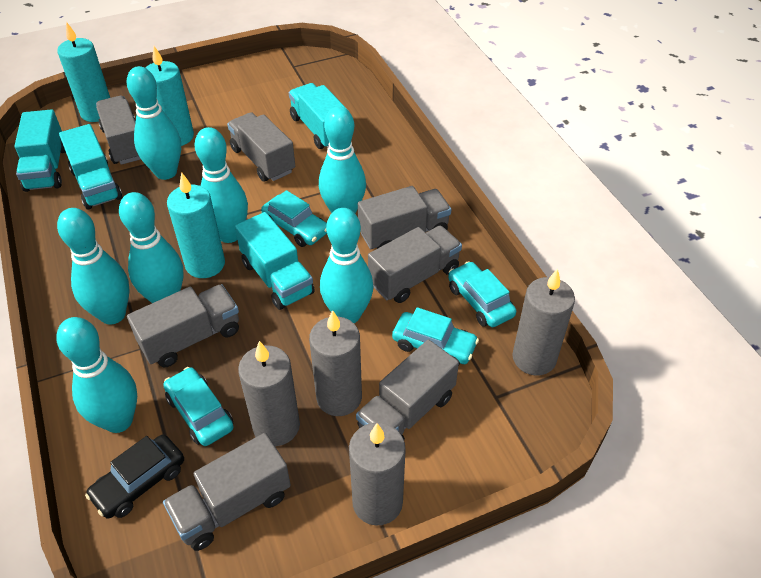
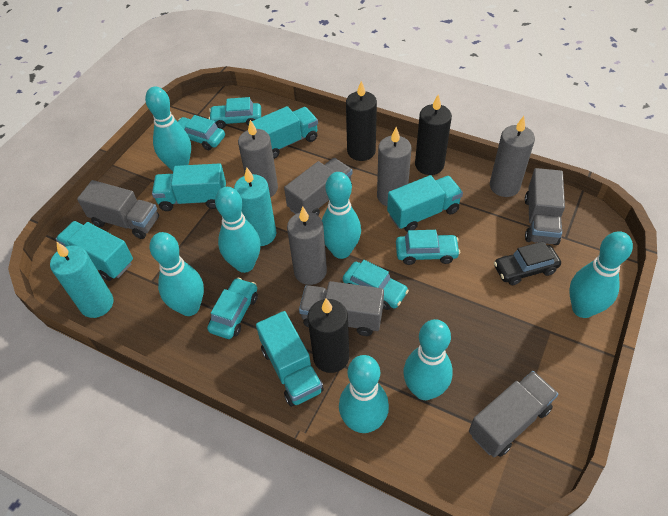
black candle: none = 0 -> [308,298,349,373] [346,81,377,161] [415,94,452,175] = 3
grey truck: [96,96,141,165] [127,284,239,367] [163,433,291,551] [227,112,295,182] [356,340,459,440] [358,186,451,249] [368,226,462,303] = 7 -> [77,180,159,239] [284,158,353,215] [299,281,384,336] [469,371,558,457] [525,168,565,245] = 5
turquoise candle: [57,22,110,122] [145,46,194,146] [167,172,225,278] = 3 -> [50,242,113,318] [234,167,276,246] = 2
turquoise car: [163,367,234,446] [261,190,327,247] [392,307,479,365] [448,261,516,327] = 4 -> [178,115,225,150] [207,278,258,339] [209,97,261,129] [343,260,409,310] [396,230,460,265] = 5
turquoise truck: [14,109,66,192] [59,124,122,210] [235,212,315,310] [289,83,349,149] = 4 -> [56,221,133,281] [152,163,226,211] [252,106,318,159] [256,311,324,407] [387,175,463,232] = 5

